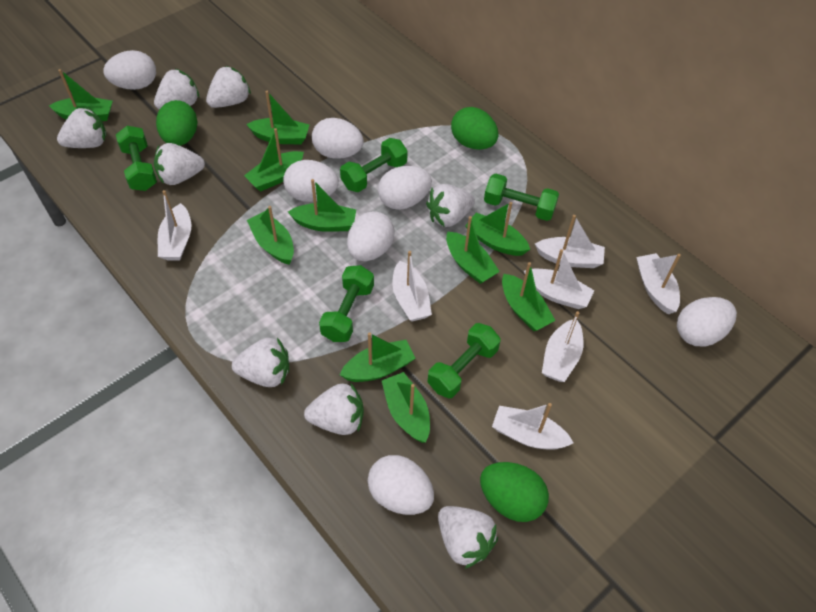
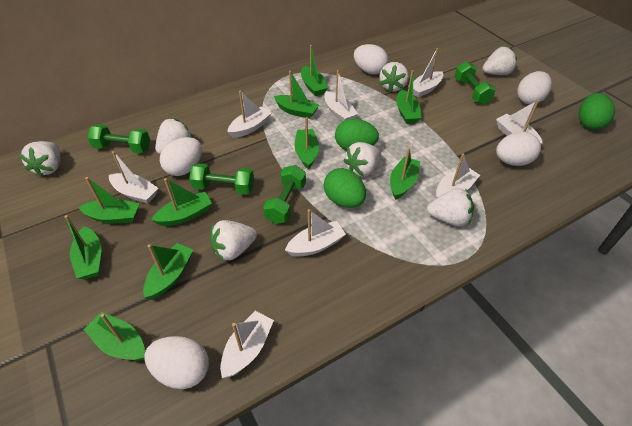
green dumbbell: [116,126,157,191] [319,265,374,342] [340,138,408,192] [428,323,501,398] [484,174,559,221] = 5 -> [87,125,150,153] [189,163,254,195] [263,165,306,224] [454,61,496,105] = 4
white boat: [158,190,191,261] [392,251,432,322] [492,403,573,450] [524,249,595,309] [535,215,605,268] [542,311,584,382] [636,253,681,314] = 7 -> [109,151,158,204] [220,311,274,378] [227,91,271,138] [285,209,346,257] [324,70,358,122] [408,48,443,98] [436,154,480,198] [496,100,543,144] = 8
white egg: [103,50,156,90] [283,160,339,202] [312,118,364,159] [347,211,394,261] [368,455,434,515] [378,166,432,210] [677,297,737,347] = 7 -> [145,336,209,389] [160,137,202,176] [354,44,388,74] [496,132,541,166] [517,71,552,104] = 5
white strawberry: [57,107,106,148] [154,69,199,110] [154,143,205,185] [206,66,251,108] [232,338,289,387] [304,384,364,435] [426,184,475,227] [438,506,498,569] = 8 -> [19,141,60,177] [155,118,193,154] [210,220,257,261] [344,142,381,177] [379,62,409,92] [427,188,474,226] [482,47,517,75] = 7

